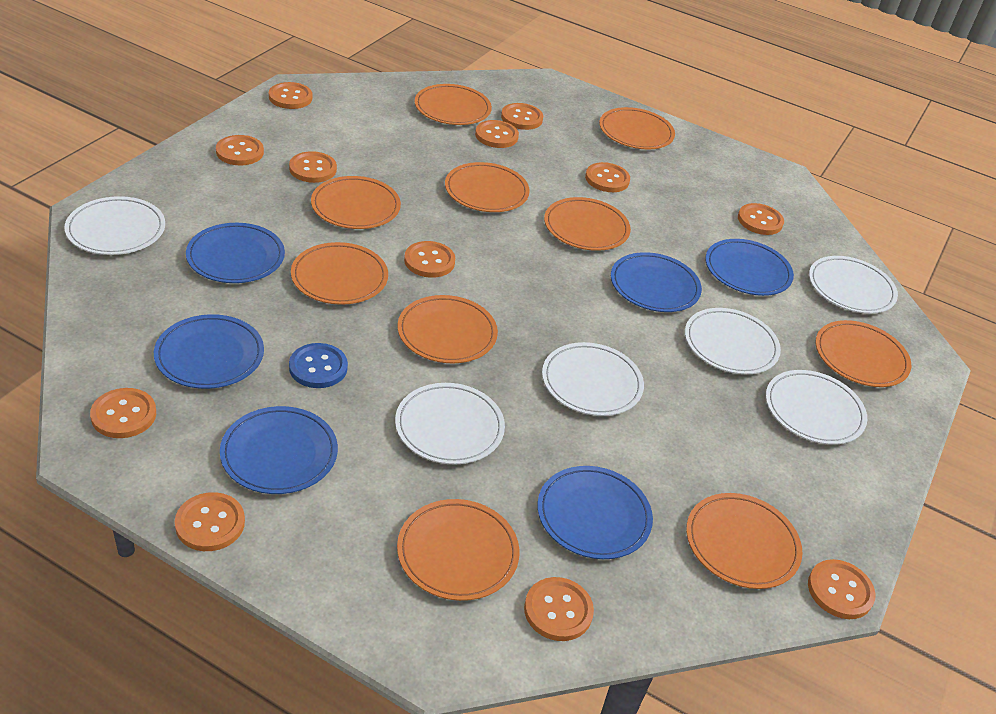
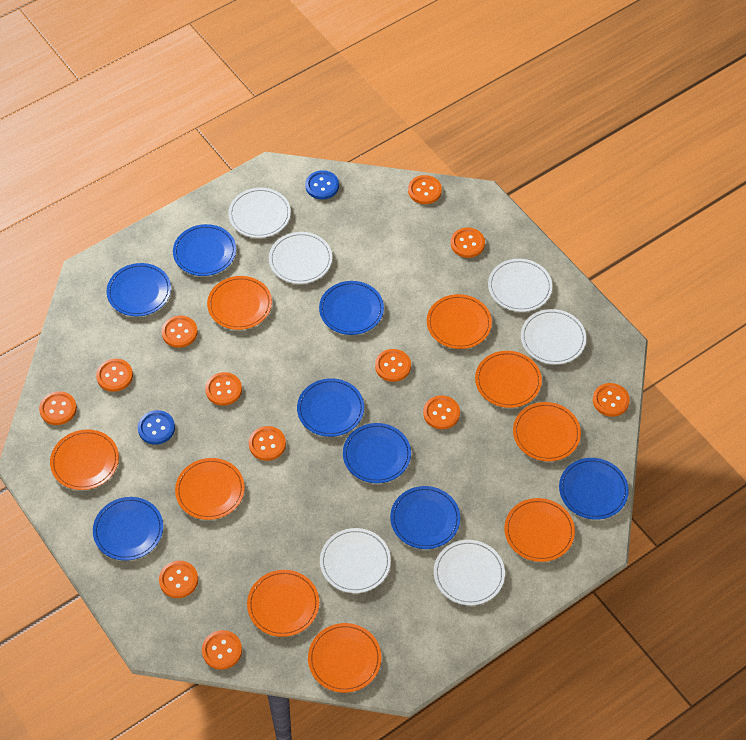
blue button: [289,343,348,388] = 1 -> [138,410,175,445] [305,170,339,200] = 2
blue plate: [154,314,264,389] [186,223,285,283] [220,406,338,494] [537,466,653,559] [611,252,702,312] [705,239,794,296] = 6 -> [93,497,163,561] [107,263,171,316] [173,224,236,276] [297,378,364,437] [319,281,384,335] [343,423,411,483] [390,486,460,549] [559,458,629,520] = 8
orange plate: [291,242,388,305] [311,176,401,229] [397,499,520,601] [398,295,498,363] [415,84,492,125] [445,162,530,212] [544,197,631,251] [599,107,675,150] [686,493,802,589] [816,320,911,387] = 10 -> [50,429,119,490] [175,458,245,520] [207,276,272,330] [247,570,319,637] [308,623,381,693] [427,294,492,349] [475,351,542,408] [504,498,575,562] [513,402,581,461] = 9

